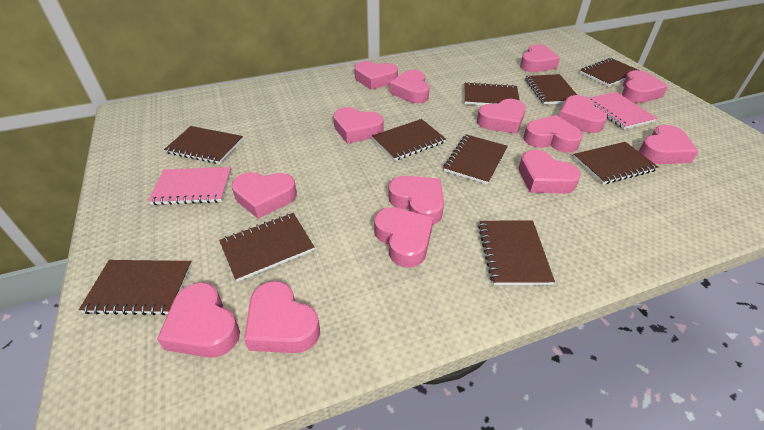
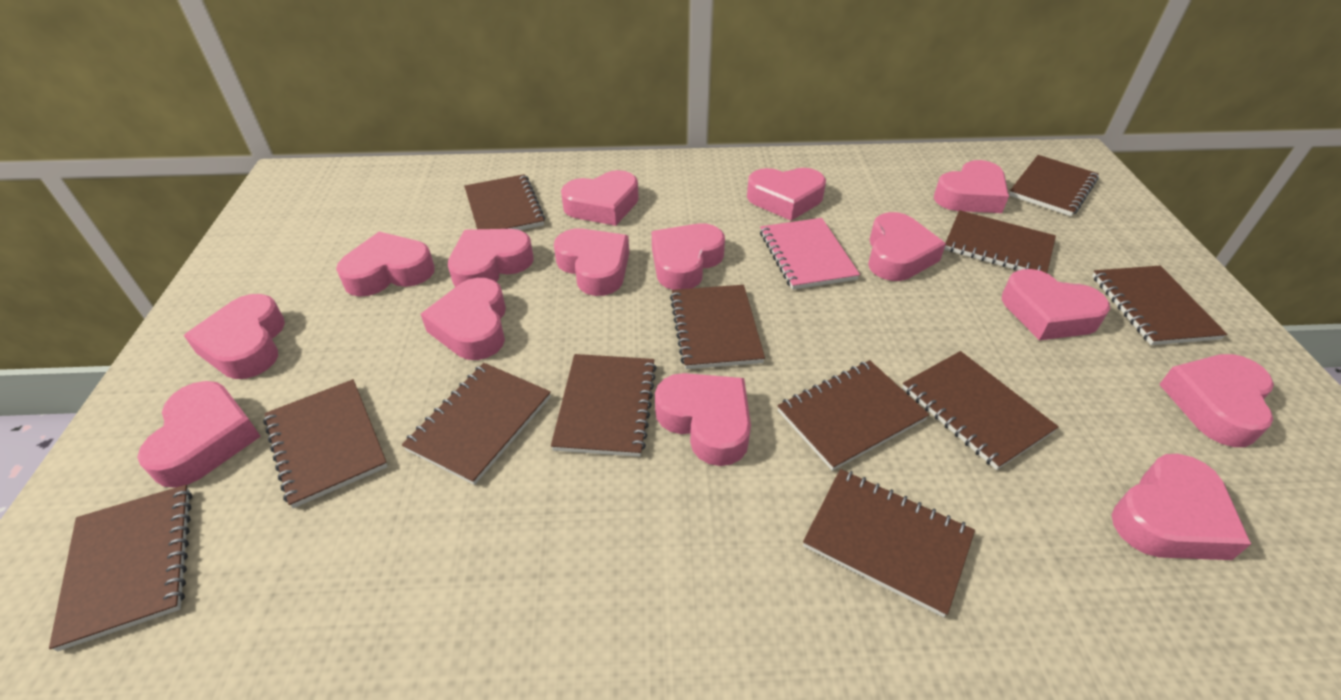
brown notebook: [79,260,192,315] [164,126,243,164] [219,213,314,282] [372,119,446,161] [444,134,508,185] [465,82,520,105] [478,220,555,285] [525,74,577,105] [573,142,658,184] [580,58,640,87] = 10 -> [49,485,192,651] [263,379,388,508] [402,363,551,485] [464,174,545,230] [551,354,657,457] [670,285,765,369] [777,360,930,471] [803,469,975,617] [902,351,1059,470] [944,210,1056,273] [1009,155,1099,216] [1092,266,1227,345] = 12
pink notebook: [148,167,231,205] [589,92,657,129] = 2 -> [760,218,860,290] = 1

